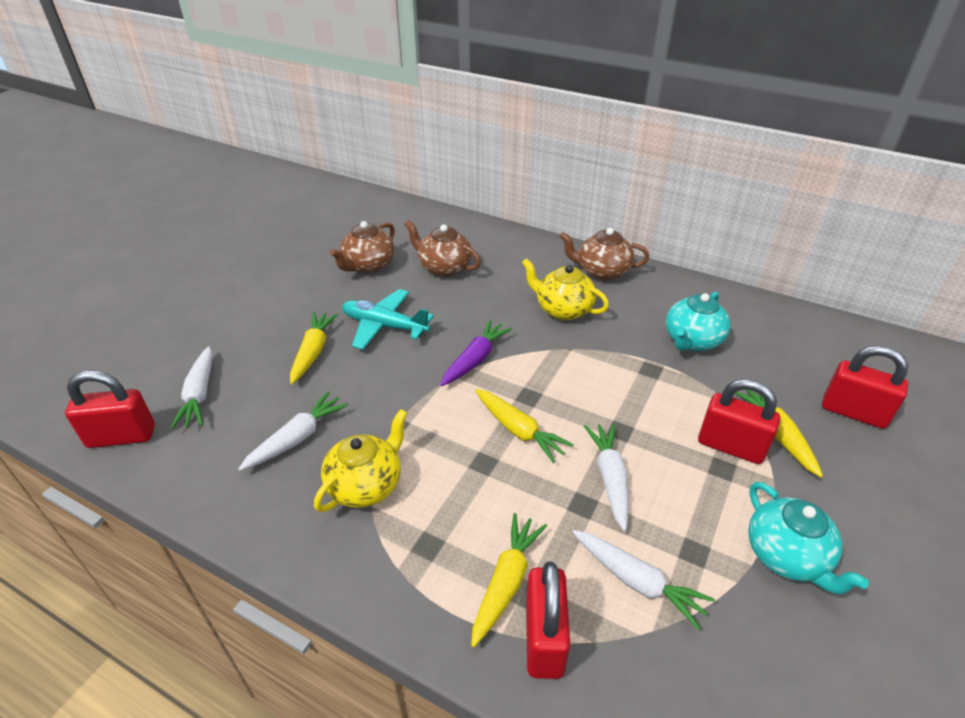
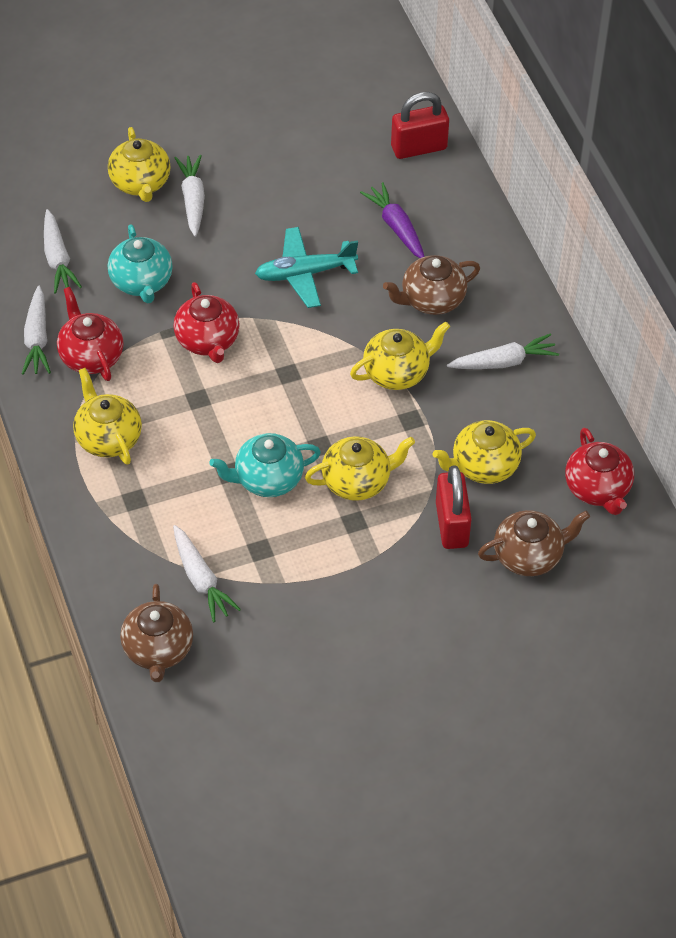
red padlock: [65,371,155,448] [526,561,570,679] [698,379,780,464] [822,345,908,429] = 4 -> [391,92,449,159] [436,465,472,549] = 2
red teapot: none = 0 -> [57,287,123,381] [173,282,240,363] [565,428,634,515] = 3
white carrot: [171,346,213,429] [238,391,348,471] [572,530,715,630] [584,424,629,531] = 4 -> [22,286,51,375] [44,209,82,294] [173,525,241,622] [175,155,205,237] [447,334,559,369] = 5
yellow carrot: [290,312,338,384] [471,513,547,647] [475,389,574,463] [735,389,823,477] = 4 -> none = 0
yellow teapot: [314,409,408,512] [522,259,609,320] = 2 -> [73,368,142,465] [108,127,171,202] [305,436,415,501] [350,321,450,390] [433,420,536,484] = 5

